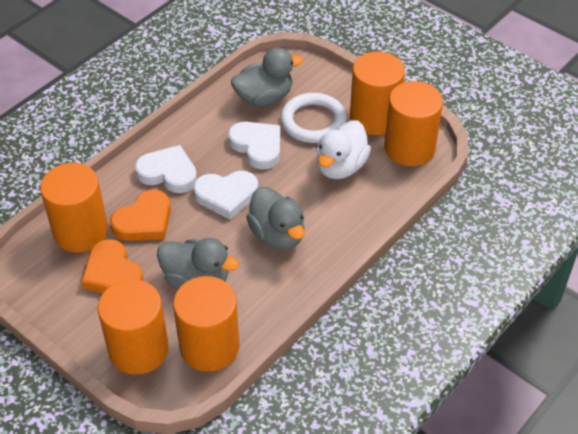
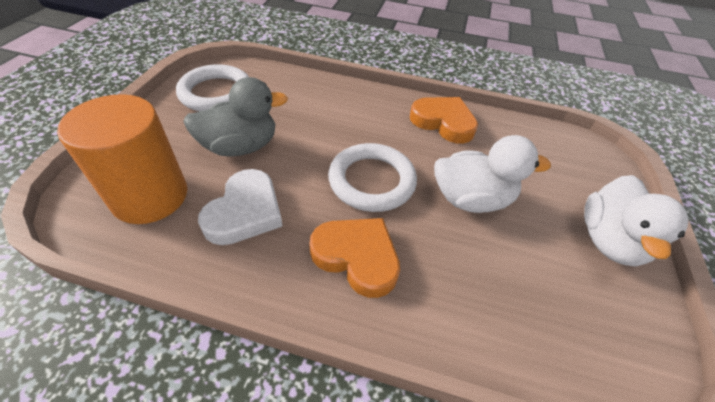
grey duck: [157,238,239,289] [231,48,303,106] [246,187,305,250] = 3 -> [183,77,288,157] = 1
orange cylinder: [40,163,108,252] [98,279,168,375] [173,276,239,372] [350,52,405,135] [384,81,443,166] = 5 -> [57,94,187,224] = 1
white duck: [316,120,371,179] = 1 -> [434,135,551,213] [584,175,689,267] = 2
white heart: [135,145,197,193] [193,171,258,220] [228,122,280,170] = 3 -> [198,169,283,245] = 1
white ring: [280,93,347,143] = 1 -> [176,64,249,111] [328,143,417,212] = 2

